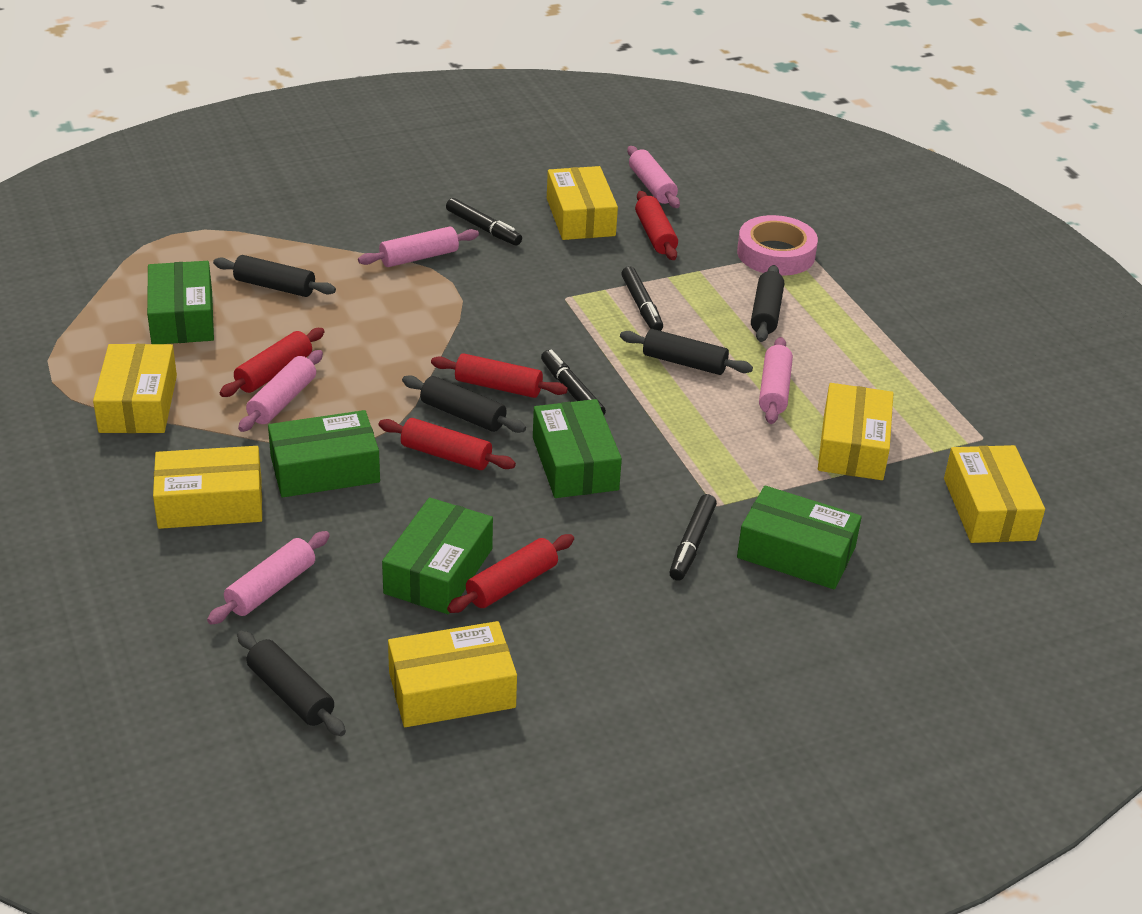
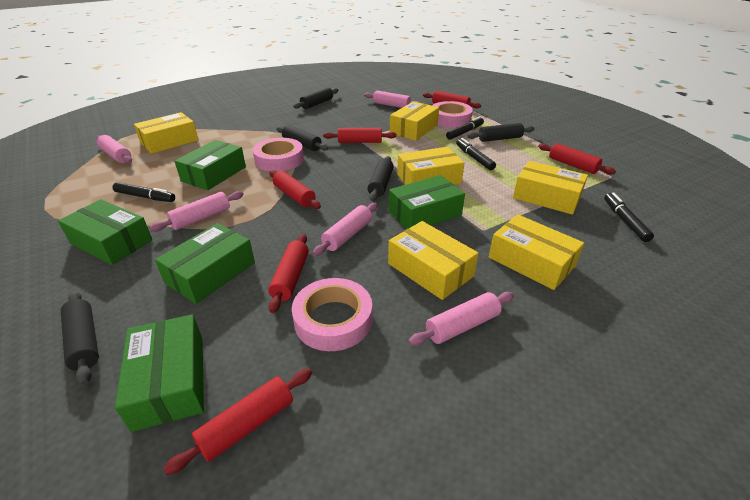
pink tape: [737,215,818,276] = 1 -> [253,138,304,172] [292,278,372,351] [432,101,473,128] = 3
red rolling pin: [220,328,325,397] [379,418,516,470] [431,353,568,398] [447,534,574,613] [635,191,678,260] = 5 -> [163,369,312,475] [268,234,309,313] [269,170,321,209] [323,128,397,143] [423,91,481,108] [538,143,616,175] = 6

